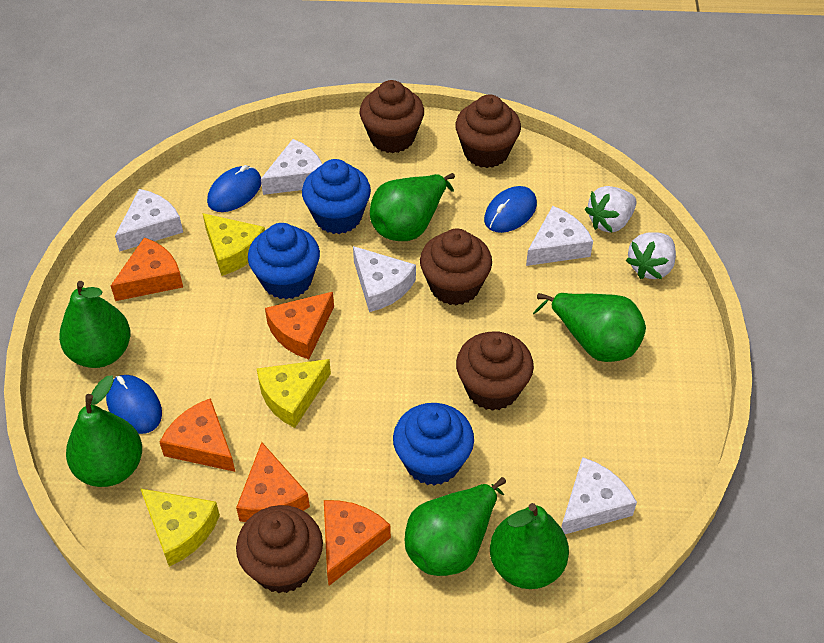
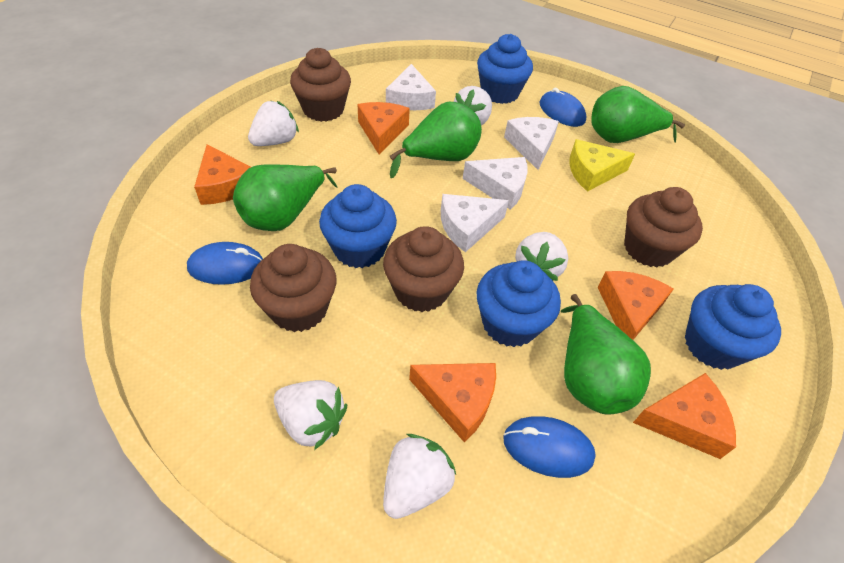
blue cupcake: [248,223,320,299] [302,159,371,234] [393,403,474,486] = 3 -> [319,184,397,268] [477,34,533,104] [477,260,561,347] [685,284,781,370] = 4
brown cupcake: [236,505,323,593] [360,80,424,153] [420,229,492,306] [455,94,521,168] [456,331,534,411] = 5 -> [250,244,336,332] [290,48,351,122] [383,226,464,312] [624,187,703,267] = 4
green pear: [59,281,130,368] [66,376,142,487] [370,173,455,241] [405,477,506,576] [490,503,569,589] [533,293,646,362] = 6 -> [233,165,337,231] [390,102,482,178] [561,294,651,415] [591,86,685,143] = 4
white cheese: [115,189,183,252] [261,139,323,195] [353,246,416,312] [526,206,593,266] [561,457,637,534] = 5 -> [386,64,436,110] [441,194,509,252] [463,157,528,210] [504,117,559,170] = 4
white strawberry: [585,186,637,233] [626,232,676,279] = 2 -> [248,101,299,146] [274,380,347,450] [383,434,456,519] [454,86,492,125] [515,232,568,281] = 5
yellow cheese: [140,488,220,566] [203,213,265,276] [257,359,331,428] = 3 -> [569,139,635,192] = 1

